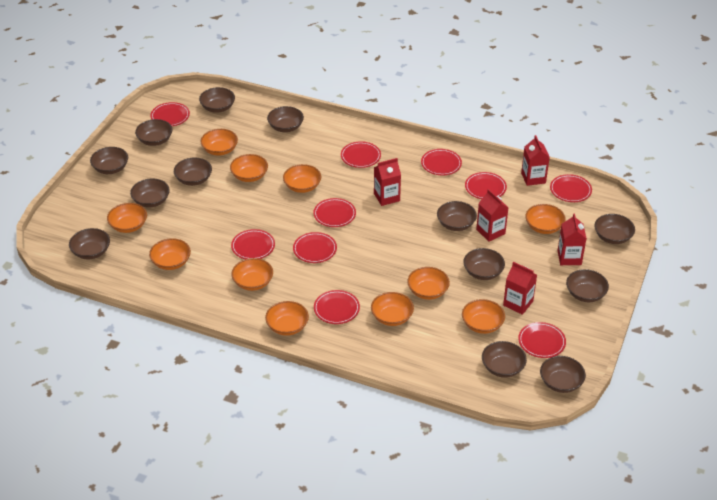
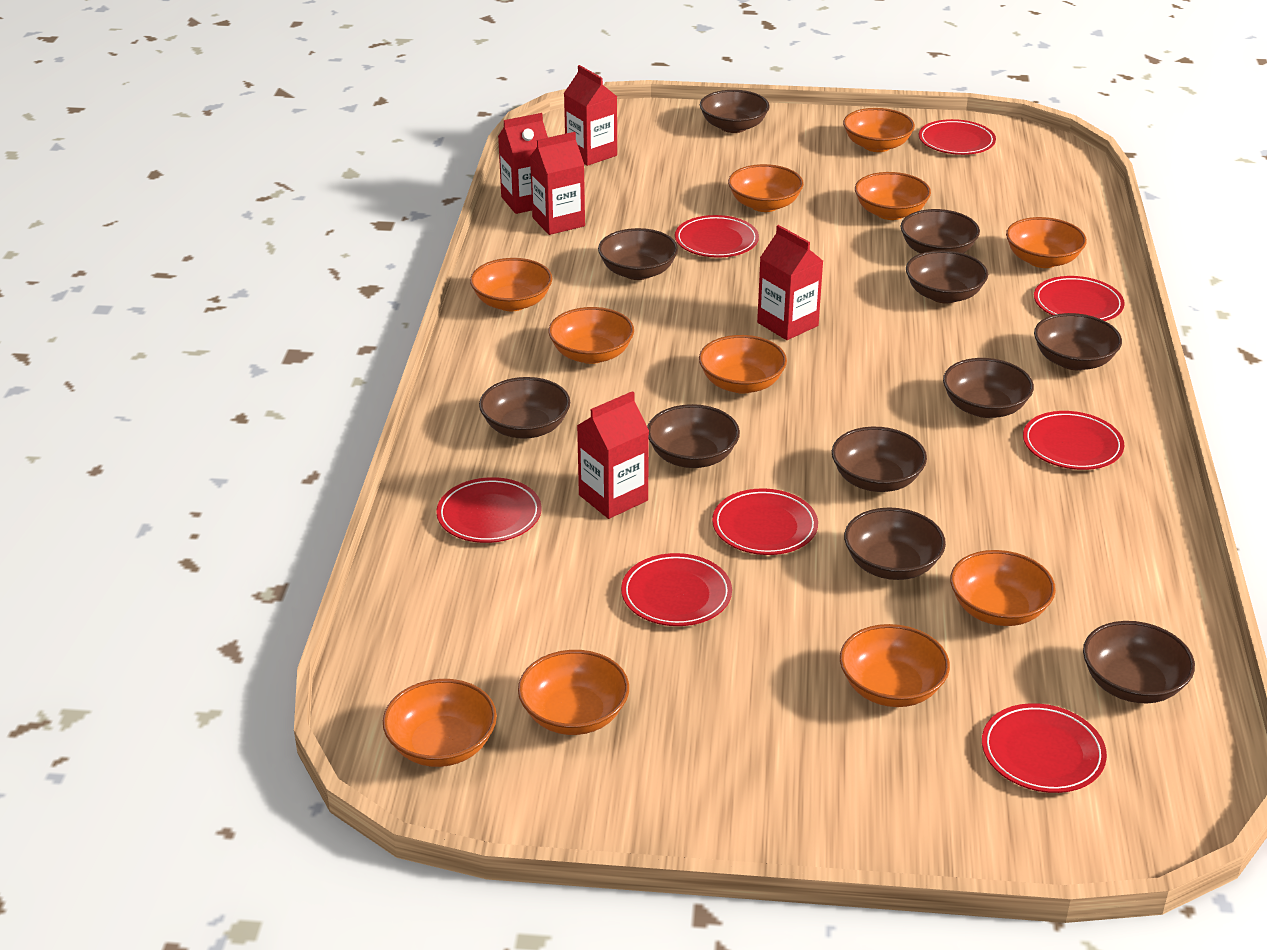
brown bowl: [69,228,110,259] [90,147,128,174] [130,178,170,208] [135,119,172,146] [174,157,212,186] [199,87,235,113] [267,106,304,132] [437,201,477,231] [463,248,505,280] [482,341,527,378] [540,356,586,393] [566,269,609,302] [594,214,635,244] = 13 -> [479,377,570,439] [598,228,678,280] [647,404,740,468] [700,90,770,133] [832,427,927,492] [844,508,946,580] [900,209,980,254] [906,250,988,303] [943,358,1034,418] [1034,313,1122,370] [1083,621,1195,703] = 11
red plate: [151,102,190,126] [231,229,275,259] [293,232,337,263] [313,198,356,227] [314,290,360,324] [341,141,381,168] [421,149,462,175] [465,172,507,199] [518,322,566,358] [550,174,592,202] = 10 -> [436,477,542,543] [621,553,732,626] [675,215,759,258] [712,488,818,555] [919,119,996,155] [982,703,1107,793] [1023,411,1124,470] [1034,276,1125,321] = 8

